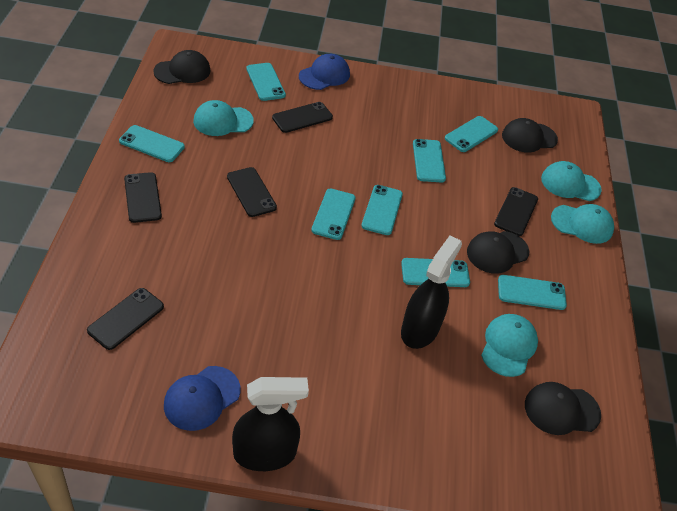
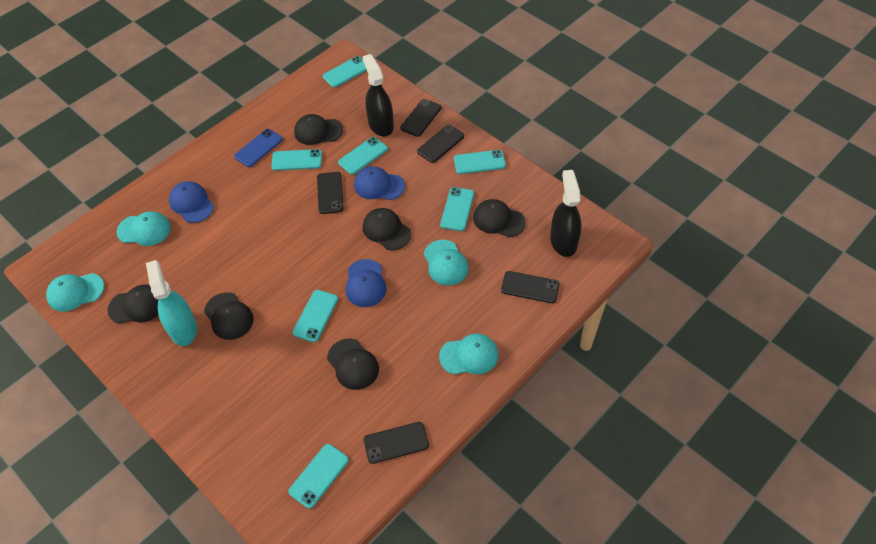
black cap: [153,50,211,84] [467,231,529,274] [502,118,558,153] [525,382,601,435] = 4 -> [107,284,158,324] [204,292,254,340] [294,114,343,145] [327,339,379,390] [363,208,411,250] [473,199,526,237] = 6
blue cap: [164,366,240,431] [299,54,350,90] = 2 -> [169,181,214,223] [346,259,386,307] [354,166,405,200] = 3
blue phone: none = 0 -> [234,129,283,167] = 1
turquoise phone: [119,125,185,162] [246,63,286,101] [311,188,356,240] [361,185,403,235] [401,258,470,287] [413,139,446,182] [445,116,498,152] [498,275,567,310] = 8 -> [271,149,322,171] [288,444,349,508] [293,290,338,342] [323,56,367,88] [338,137,388,175] [440,187,474,231] [454,150,506,174] = 7
turquoise spray bottle: none = 0 -> [146,260,197,346] = 1

